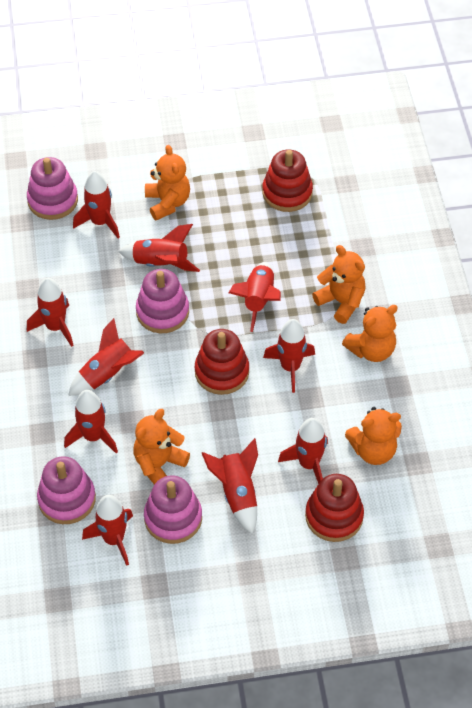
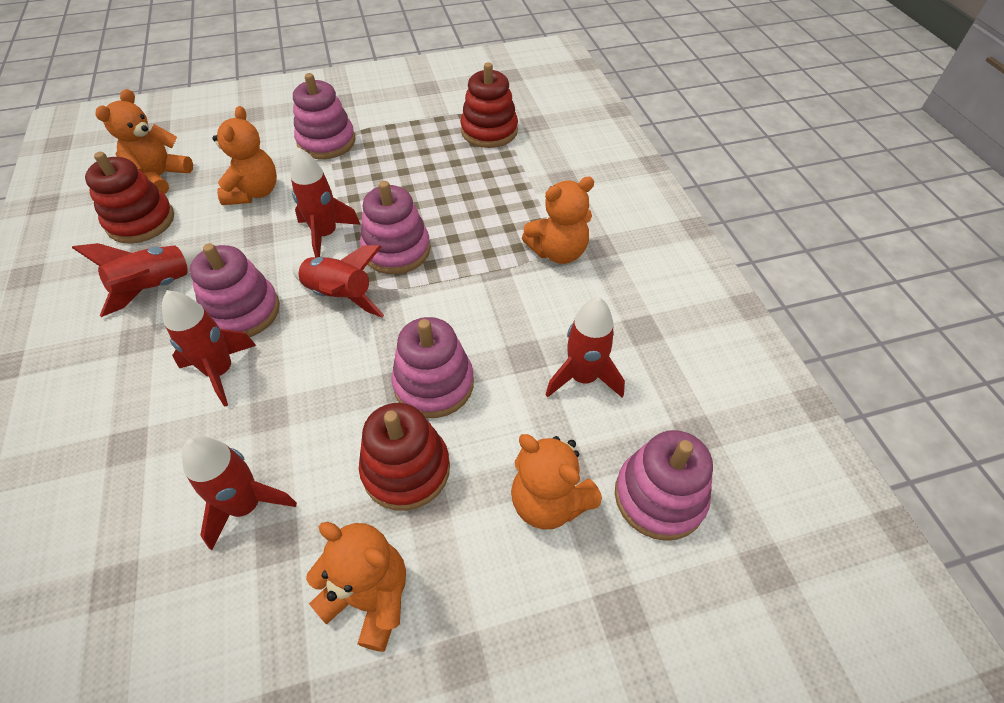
pink stacking toy: [27,157,78,220] [37,456,96,524] [136,269,189,333] [144,476,202,544] = 4 -> [190,243,280,337] [293,73,356,159] [360,181,431,274] [391,317,474,418] [615,430,713,541] = 5
red rocket: [27,278,74,347] [64,390,118,453] [68,318,144,396] [73,171,120,239] [82,495,133,566] [119,224,200,272] [202,438,258,534] [229,262,281,332] [263,319,315,393] [278,418,328,484] = 10 -> [72,243,203,317] [162,290,256,407] [182,436,297,550] [291,147,361,257] [293,245,384,317] [546,297,625,398] = 6

